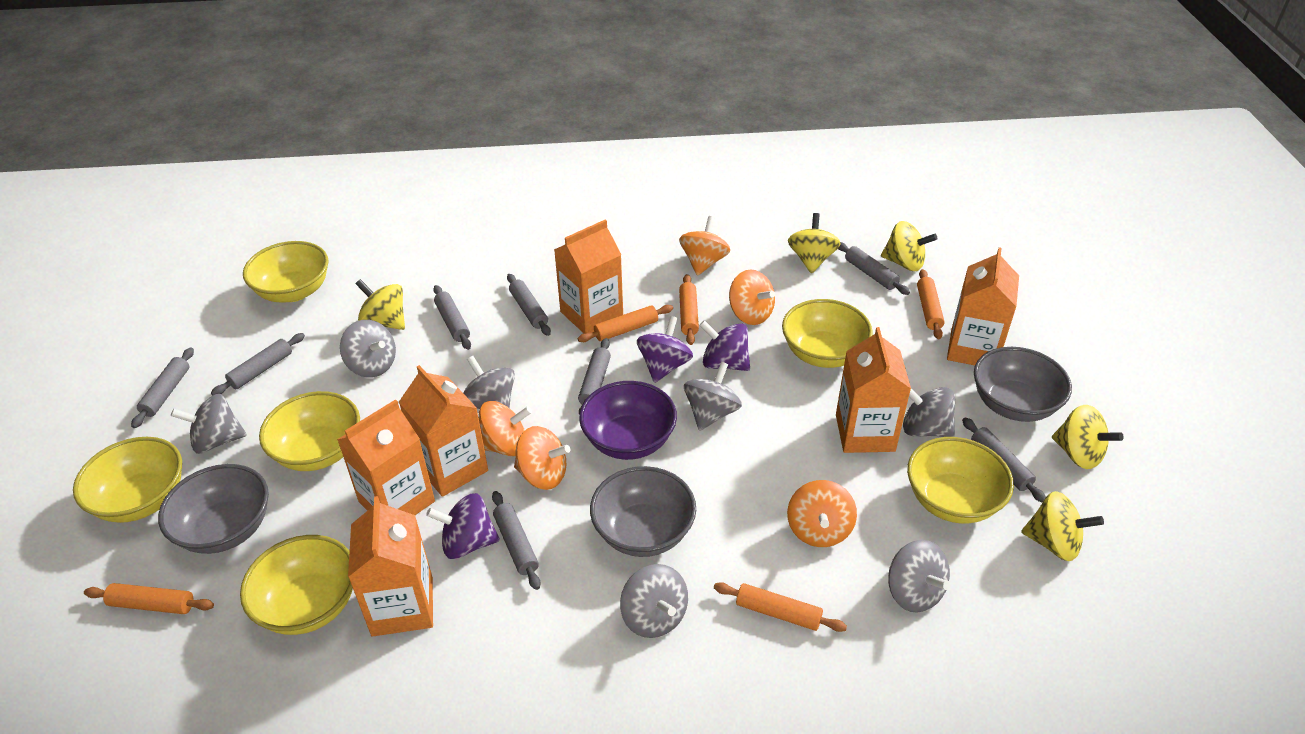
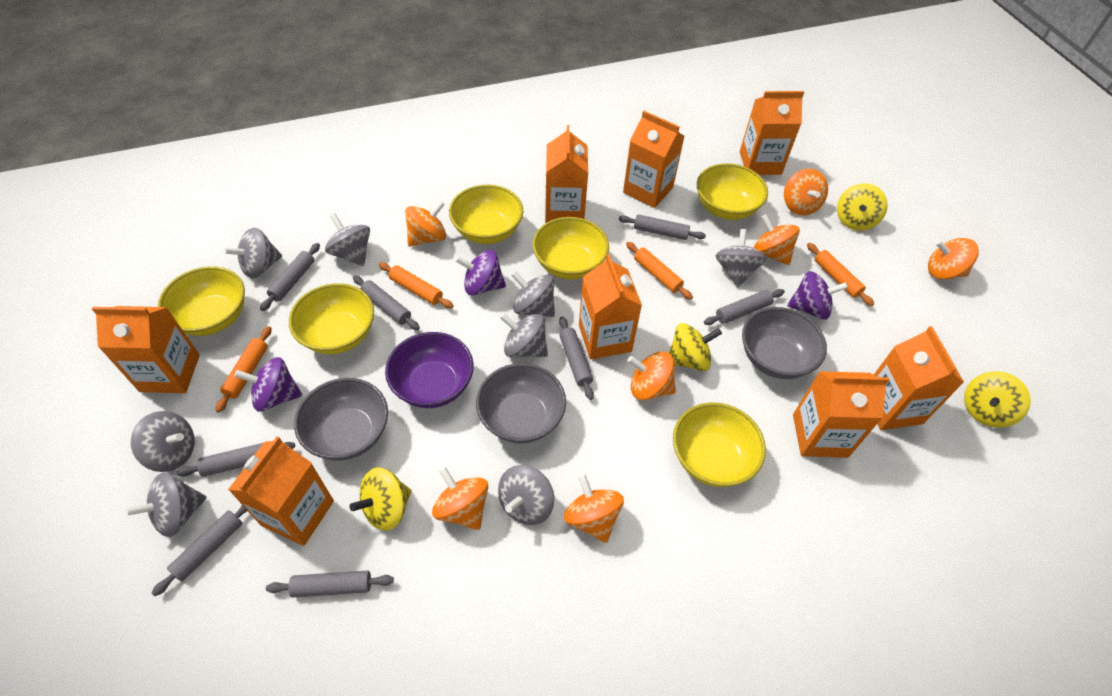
grey spinning top: [171,394,247,454] [340,320,396,378] [463,356,515,409] [620,564,688,638] [684,362,742,431] [888,540,951,613] [903,387,955,437] = 7 -> [125,472,207,537] [131,411,195,472] [223,228,282,278] [325,213,370,266] [498,465,555,525] [500,313,548,357] [511,271,555,317] [716,229,767,287] = 8
orange carton: [337,399,435,515] [348,496,433,637] [399,365,488,497] [554,219,623,333] [836,327,911,453] [947,248,1019,365] = 6 -> [92,306,200,393] [228,436,334,546] [545,125,588,223] [579,254,642,360] [623,111,684,208] [740,91,804,175] [793,371,890,458] [874,326,964,430] = 8
orange rolling pin: [84,583,214,614] [578,305,673,342] [679,274,699,345] [714,582,847,632] [917,269,945,339] = 5 -> [216,326,271,413] [379,262,454,308] [626,242,693,300] [807,243,874,306] = 4
orange spinning top: [478,401,532,457] [514,426,570,490] [679,216,730,276] [729,269,775,325] [787,480,857,547] = 5 -> [405,200,446,247] [432,467,488,530] [564,474,624,543] [627,351,676,400] [753,214,800,265] [784,169,828,215] [928,238,979,280] = 7
yellow spinning top: [355,279,405,330] [788,213,841,274] [881,221,937,271] [1021,491,1104,561] [1052,405,1123,469] = 5 -> [350,467,412,531] [669,323,722,371] [837,183,888,231] [964,371,1031,428] = 4

